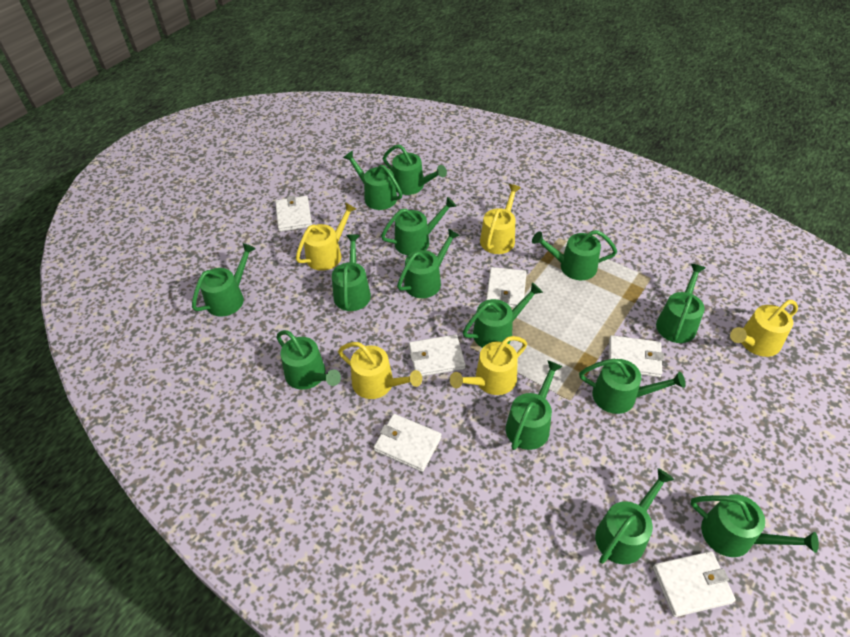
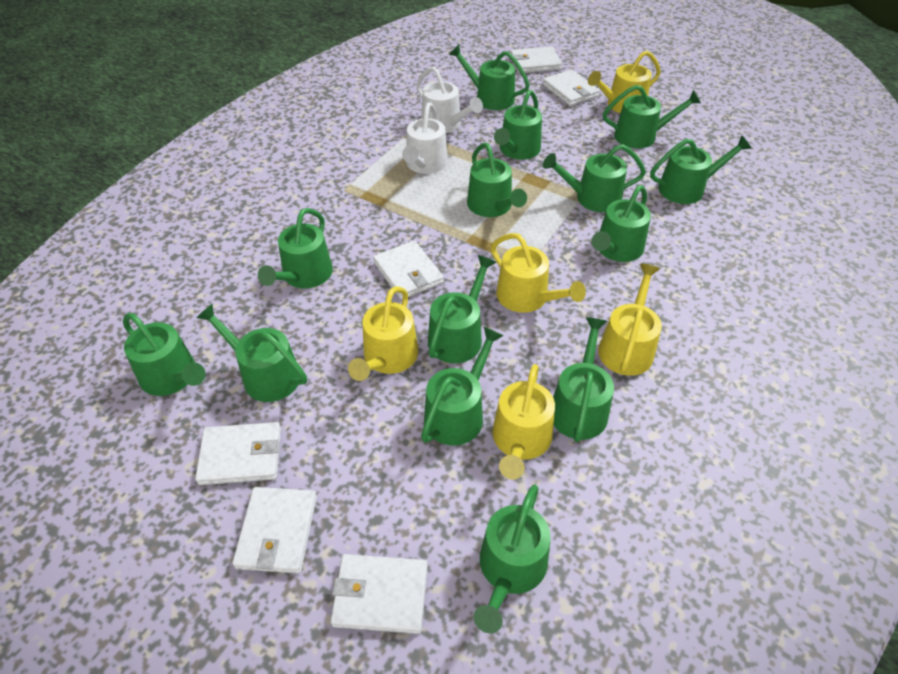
white watering can: none = 0 -> [402,103,448,174] [416,67,483,133] = 2

